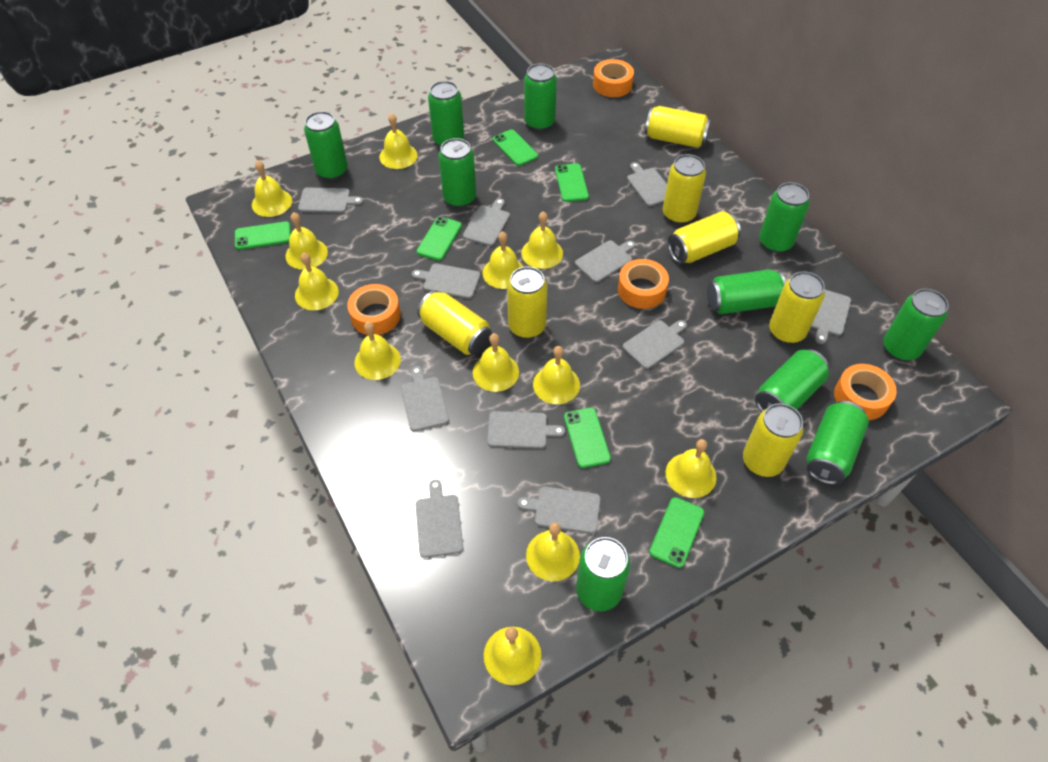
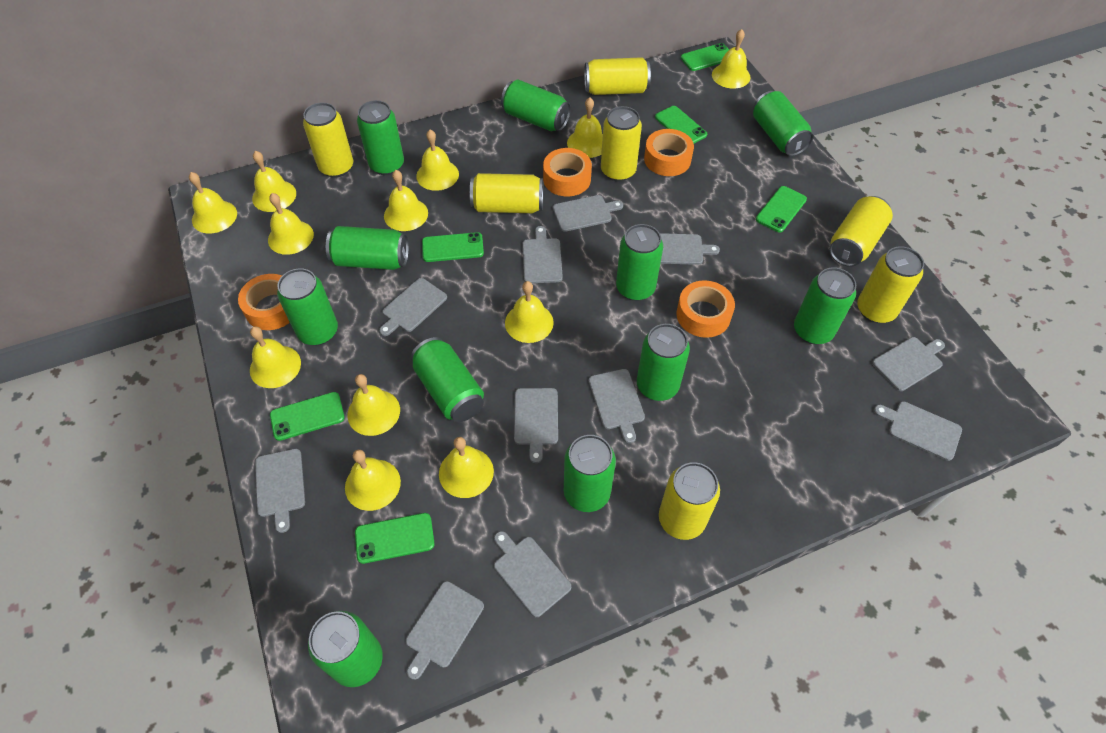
green can: [304,111,348,180] [428,81,464,147] [438,138,476,208] [524,63,557,131] [576,537,630,611] [707,269,786,314] [755,349,829,412] [759,182,810,253] [807,401,869,485] [883,289,949,361] = 10 -> [277,268,338,345] [308,611,383,687] [326,226,409,270] [357,100,404,175] [411,337,484,422] [501,80,571,132] [564,435,616,512] [616,224,663,301] [637,324,690,401] [753,91,813,156] [794,267,856,344] = 11

